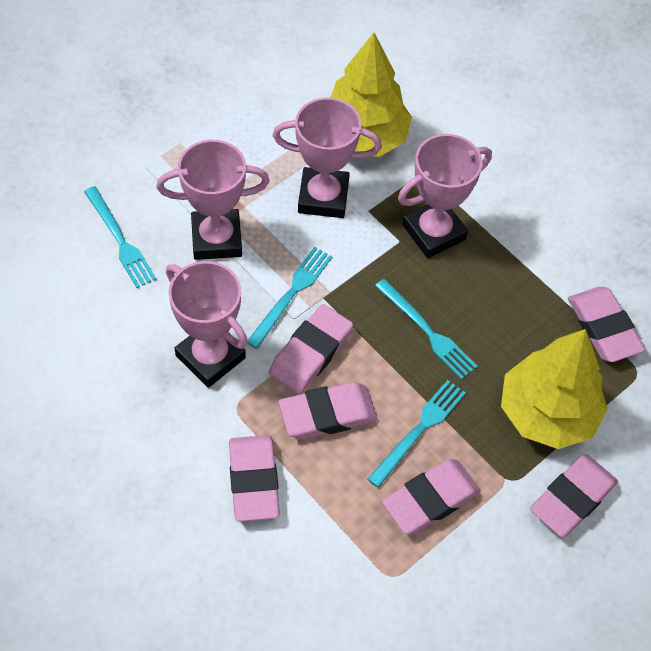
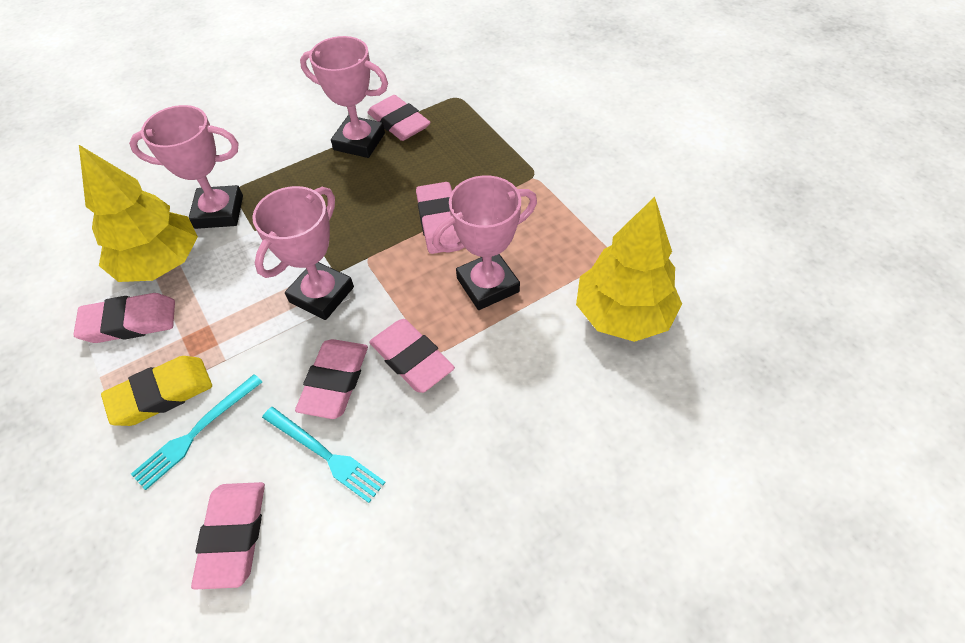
turquoise fork: [84,186,156,288] [248,247,333,349] [367,380,466,488] [375,279,478,379] = 4 -> [131,374,262,490] [262,407,386,503] = 2
yellow eraser: none = 0 -> [101,356,212,426] = 1

